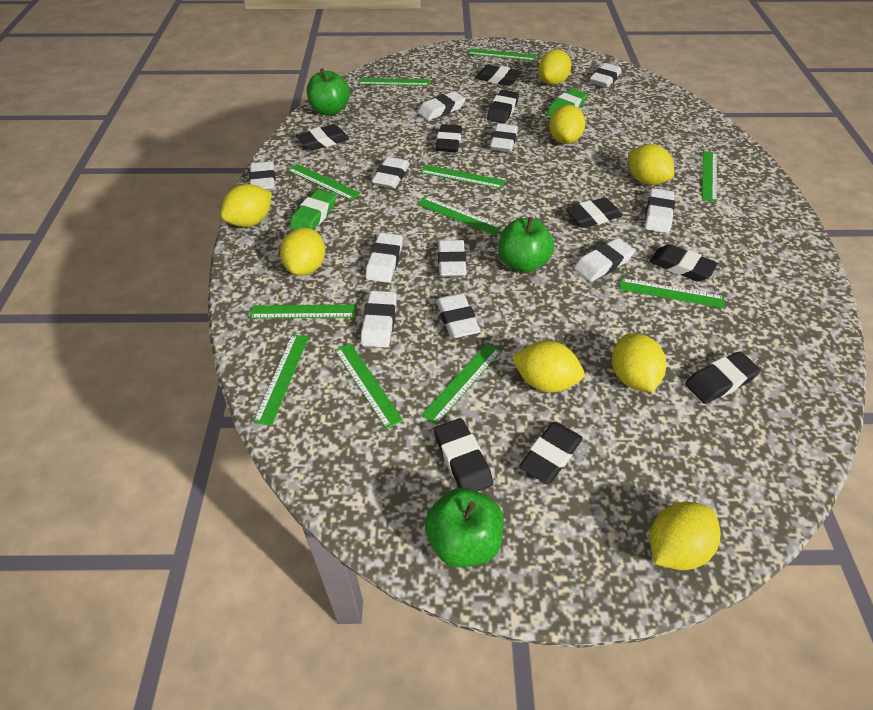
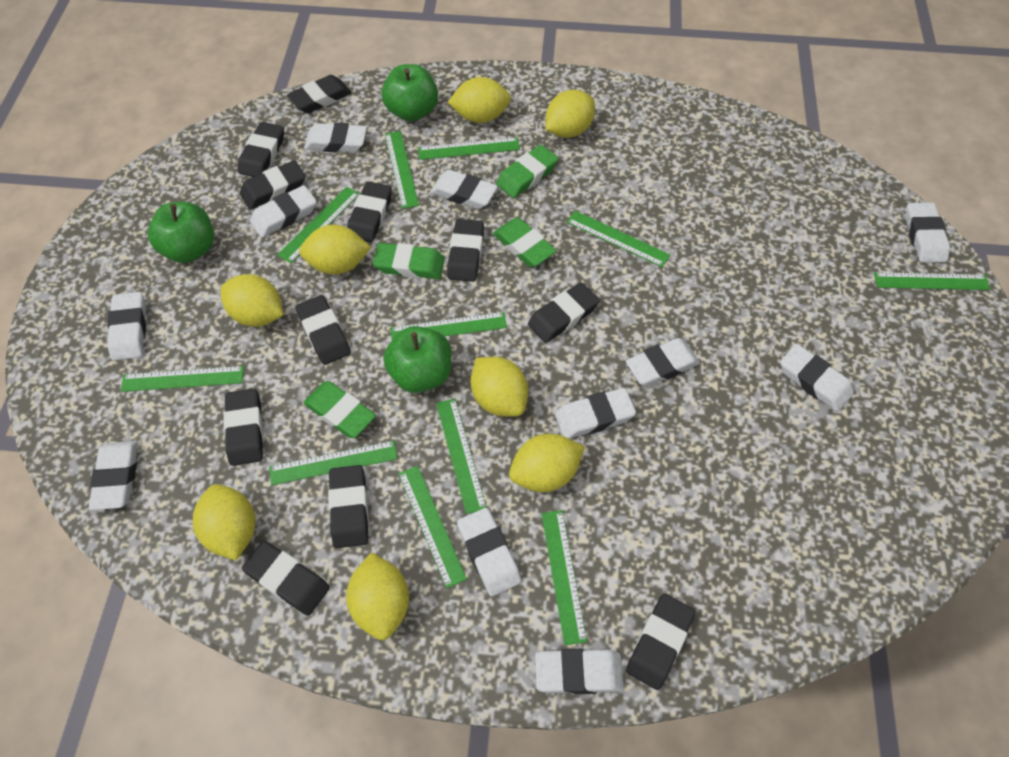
black eraser: [296,124,349,151] [434,418,493,492] [436,124,462,152] [475,64,522,86] [487,90,519,123] [519,422,583,484] [566,197,623,228] [650,244,718,282] [685,351,761,404] = 9 -> [224,389,263,466] [238,122,284,177] [240,160,305,209] [242,541,330,616] [287,75,352,113] [296,295,351,365] [328,465,369,548] [347,181,392,243] [447,219,484,282] [528,282,599,343] [626,594,695,690] = 11
green eraser: [290,189,336,230] [547,88,588,116] = 2 -> [303,381,376,438] [373,243,445,279] [493,218,557,267] [496,145,559,198] = 4

